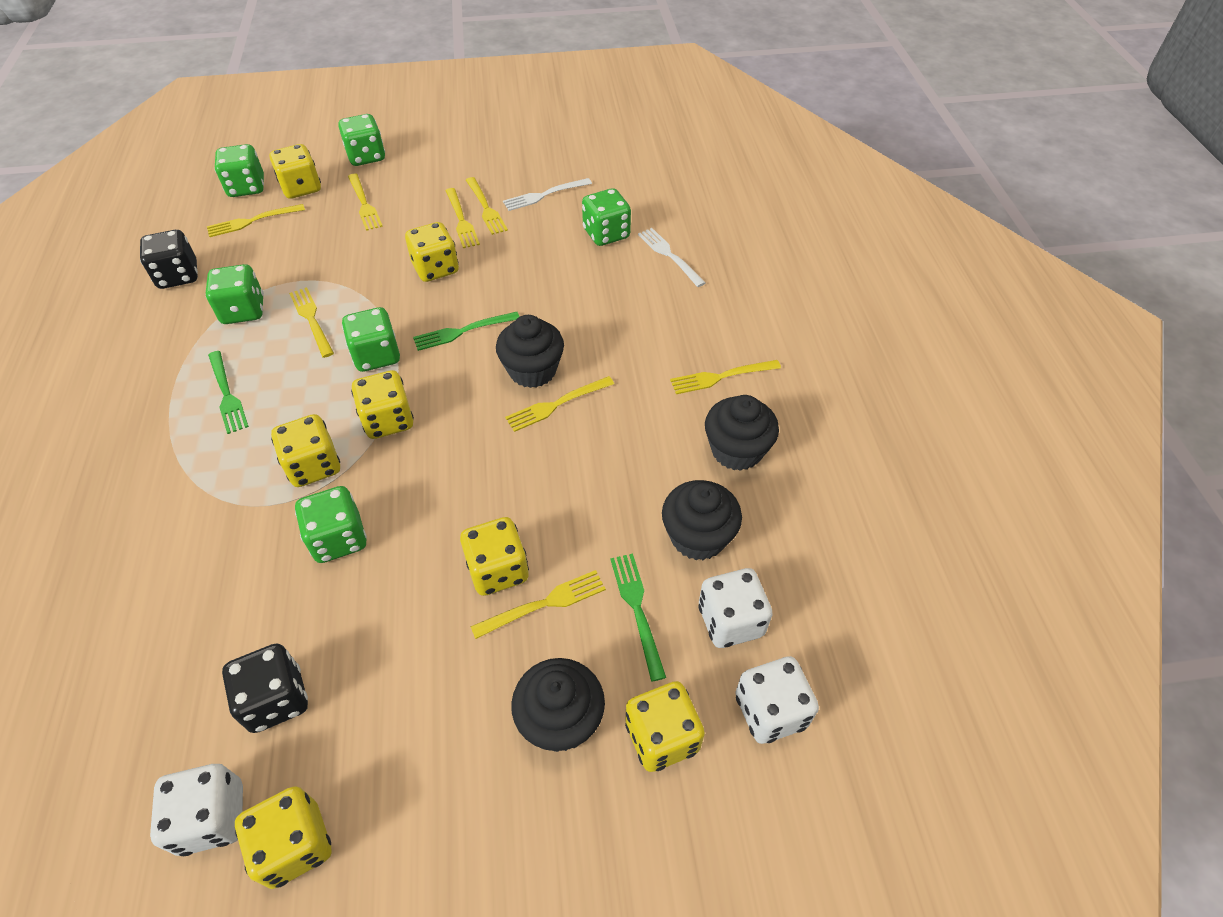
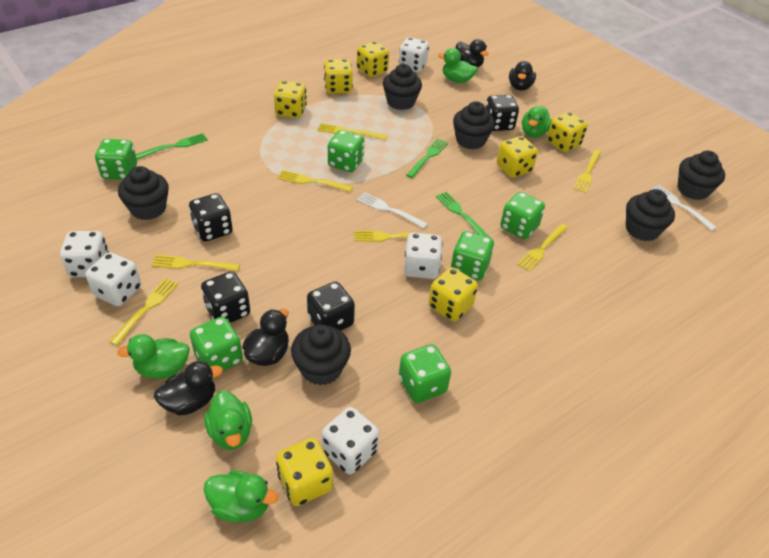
black cupcake: [496,315,564,388] [511,658,605,752] [662,480,742,560] [705,395,779,471] = 4 -> [118,166,169,220] [291,324,351,385] [383,64,422,110] [453,101,495,149] [626,189,675,241] [677,151,725,200] = 6
black dice: [140,230,198,289] [222,644,308,733] = 2 -> [189,193,233,241] [201,271,250,323] [307,281,355,331] [486,95,519,131] = 4
black duck: none = 0 -> [154,361,223,415] [242,309,289,366] [455,39,489,68] [509,61,536,90] = 4
green duck: none = 0 -> [117,334,190,379] [204,390,252,450] [204,471,278,522] [438,48,478,83] [522,106,552,138] = 5
white dice: [150,764,243,856] [699,568,773,648] [735,656,819,744] = 3 -> [60,231,109,277] [86,252,141,306] [322,407,379,475] [399,37,429,72] [404,233,443,279] = 5
yellow fork: [207,204,305,237] [289,287,334,358] [348,174,383,231] [445,188,480,248] [466,177,508,235] [471,570,606,639] [505,376,614,432] [670,360,781,394] = 8 -> [109,278,178,346] [151,255,240,271] [278,170,353,192] [318,123,387,140] [355,230,436,242] [517,224,568,272] [573,150,601,193] = 7

